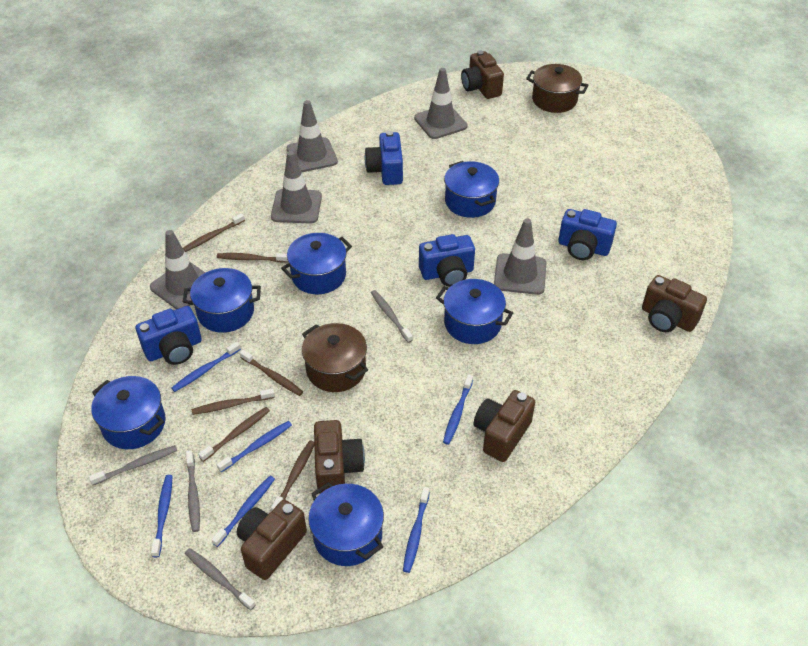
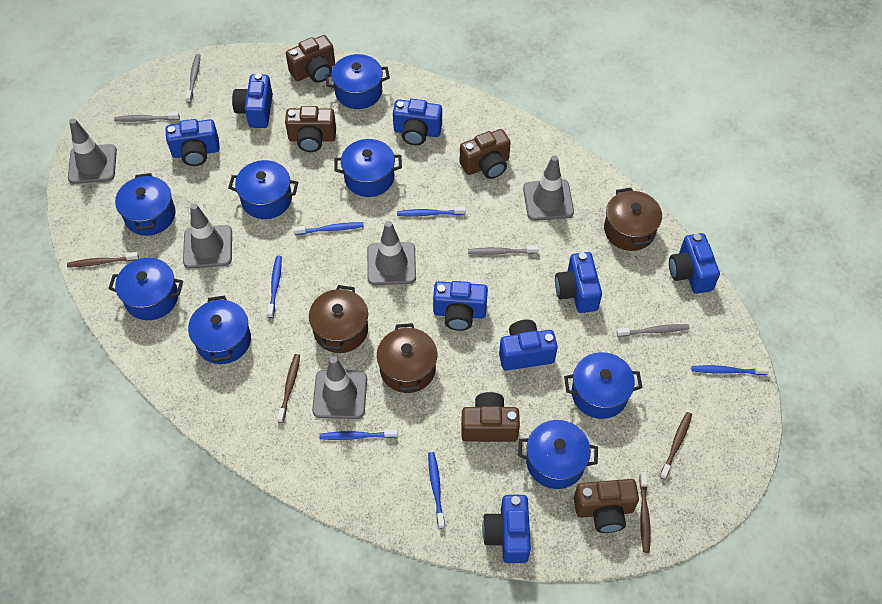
blue camera: [135,306,202,365] [365,131,403,185] [419,234,475,287] [558,209,617,260] = 4 -> [165,119,220,166] [232,73,273,128] [393,99,442,145] [433,281,488,331] [482,495,531,563] [499,320,558,371] [555,252,602,313] [669,233,720,294] = 8
blue pot: [91,376,165,449] [183,268,261,333] [281,233,352,294] [308,482,384,566] [436,279,513,344] [444,161,499,218] = 6 -> [108,258,183,320] [115,173,176,236] [188,295,251,364] [228,160,298,219] [325,54,390,109] [334,139,402,197] [518,420,598,489] [564,352,643,419] = 8
brown pot: [302,323,368,392] [526,64,589,113] = 2 -> [309,285,368,353] [377,323,437,393] [604,188,662,251] = 3
brown toothbrush: [183,213,245,252] [192,388,275,415] [198,407,270,462] [217,253,288,263] [240,350,303,396] [271,440,314,512] = 6 -> [67,252,139,268] [277,354,300,423] [639,472,651,553] [660,412,692,479] = 4

